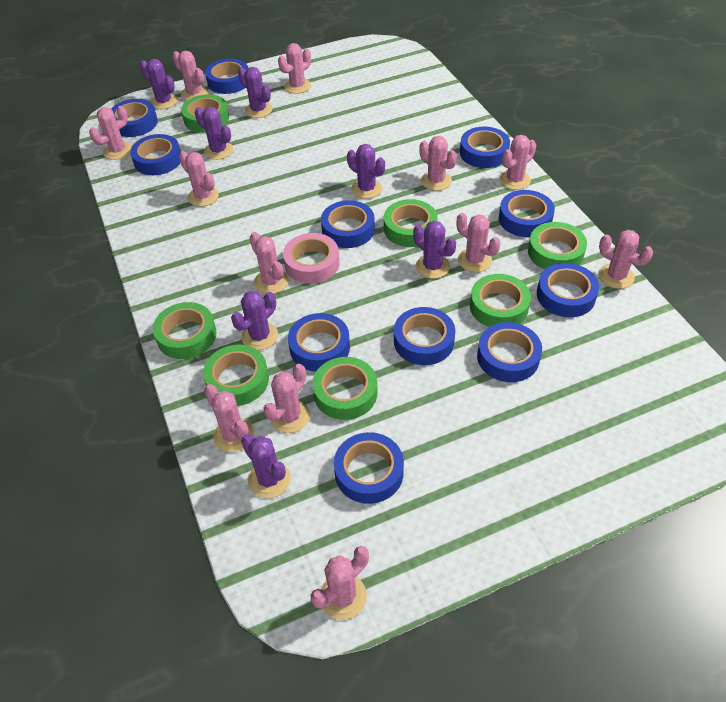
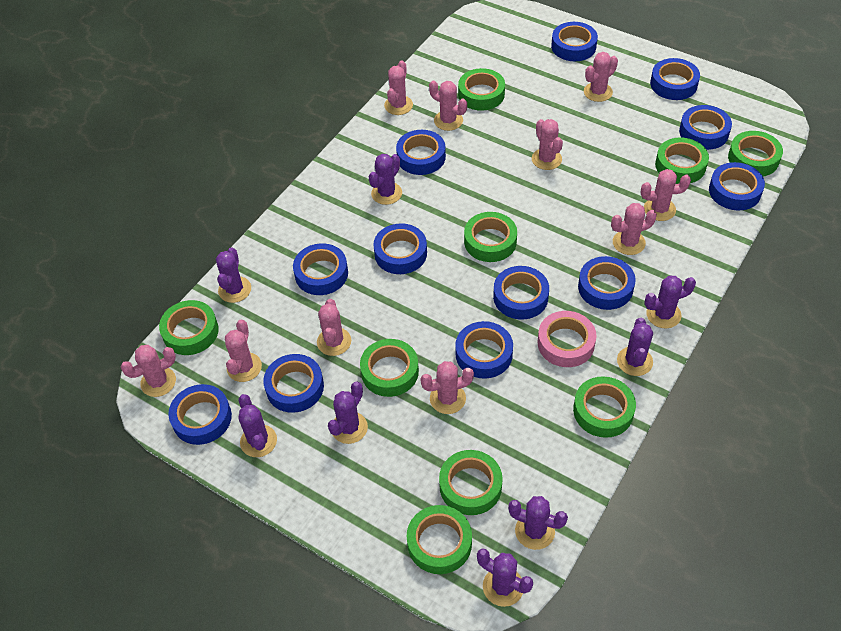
blue tape: [111,99,158,137] [130,134,181,175] [205,59,248,94] [288,313,350,372] [321,200,375,248] [334,432,404,504] [394,307,455,365] [460,127,510,168] [477,322,542,382] [499,190,555,237] [537,263,599,317] = 11 -> [168,384,232,445] [263,354,324,413] [293,243,348,295] [373,223,427,274] [396,130,446,175] [455,321,513,379] [493,266,549,320] [551,22,598,61] [578,256,636,310] [650,58,700,100] [679,105,732,150] [709,162,765,210] = 12
green tape: [153,302,217,359] [181,94,229,133] [203,345,269,406] [312,357,377,420] [384,199,437,247] [470,274,531,327] [528,222,587,270] = 7 -> [159,300,219,355] [360,339,419,397] [406,505,472,574] [439,450,503,515] [458,68,505,111] [464,212,517,262] [573,376,636,438] [655,138,709,184] [728,131,783,176] = 9
pink cactus: [89,106,132,160] [172,51,208,100] [179,151,219,207] [204,384,254,452] [250,232,289,294] [263,364,310,433] [278,43,311,94] [311,546,369,620] [419,136,457,191] [457,213,500,272] [499,135,536,190] [599,230,653,289] = 12 -> [120,345,176,397] [225,319,262,382] [317,299,351,356] [384,61,413,115] [420,361,474,414] [429,81,467,131] [532,119,563,170] [584,52,618,102] [611,203,657,255] [641,169,691,221] = 10
purple cactus: [140,59,178,109] [195,107,233,160] [231,291,278,350] [238,67,272,118] [241,434,290,498] [347,144,385,199] [413,221,456,279] = 7 -> [216,248,251,303] [238,394,277,457] [328,382,368,444] [369,154,402,205] [477,548,533,607] [508,496,568,550] [617,318,653,376] [644,276,696,328] = 8

